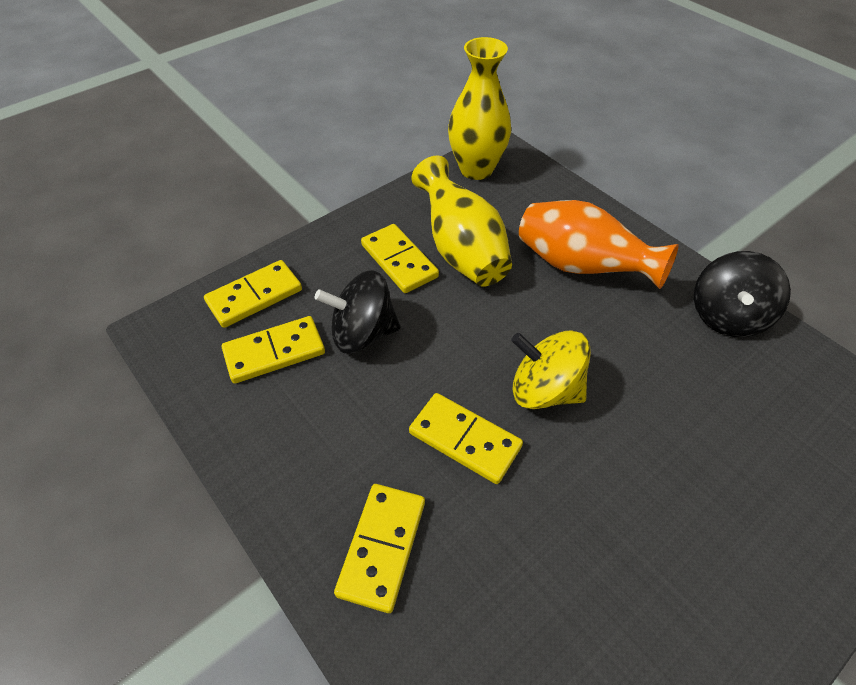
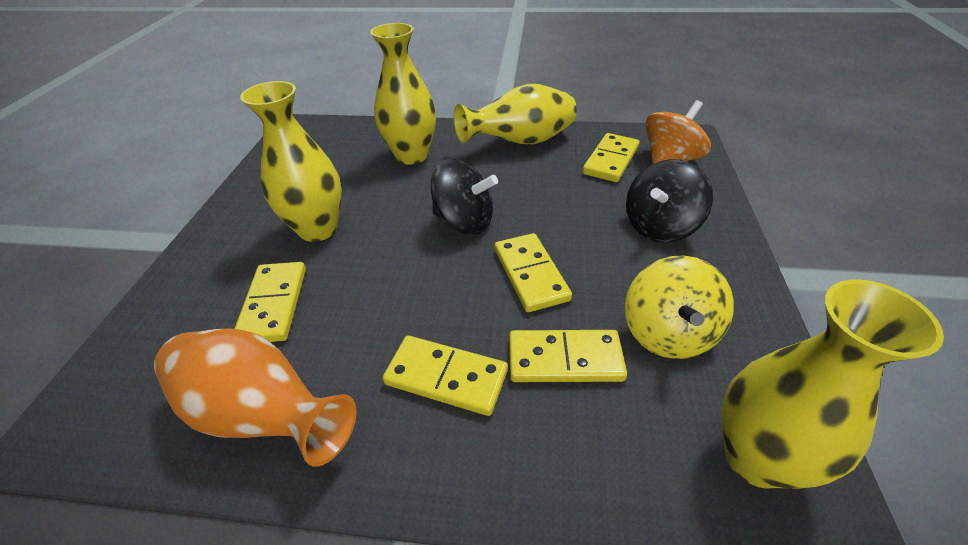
orange spinning top: none = 0 -> [645,100,711,164] = 1
yellow vase: [411,155,512,287] [448,37,511,180] = 2 -> [240,81,342,242] [370,23,436,165] [454,84,577,144] [721,280,944,488] = 4

